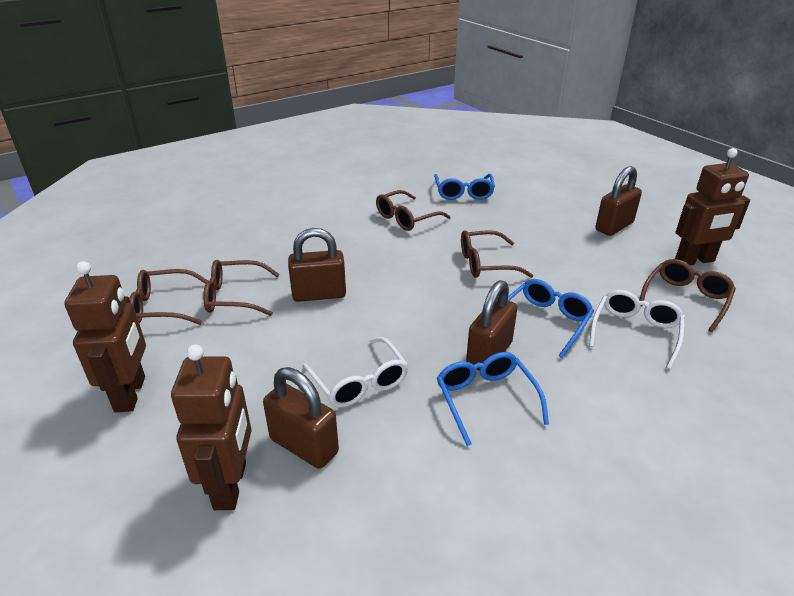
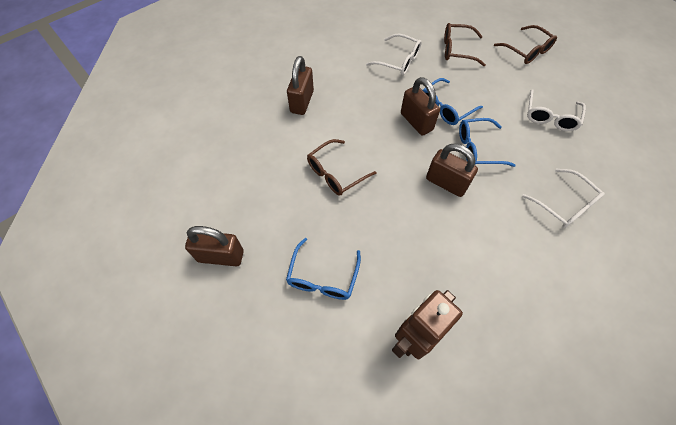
brown glasses: [129,269,208,325] [203,260,280,316] [376,190,451,231] [461,230,533,278] [639,259,736,332] = 5 -> [307,139,376,196] [444,23,486,66] [494,25,557,64] = 3
brown robot: [64,261,146,413] [171,344,252,510] [675,148,750,266] = 3 -> [392,290,463,359] = 1
white glasses: [302,337,408,408] [589,290,685,370] = 2 -> [366,34,422,75] [522,169,605,228] [527,89,586,131] = 3

